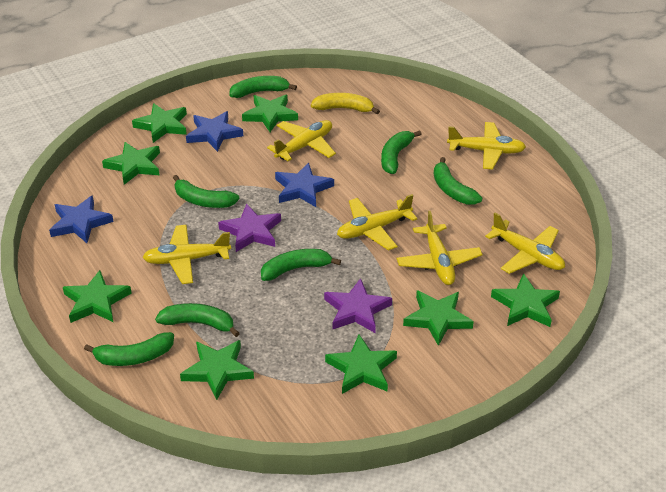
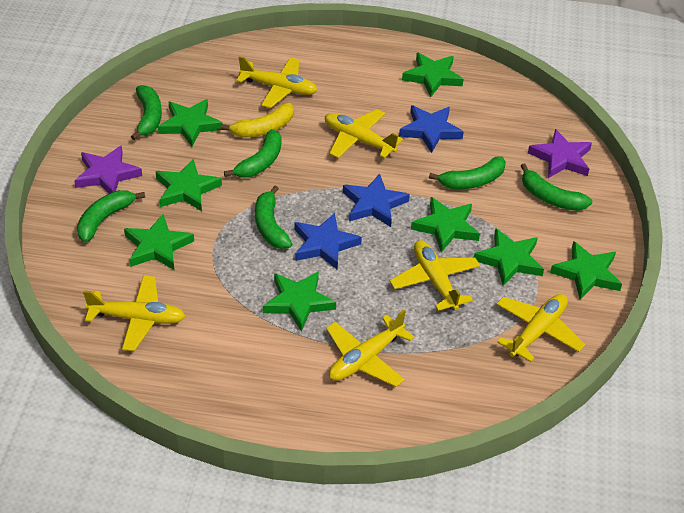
green banana: [84,332,174,366] [155,303,240,337] [173,175,239,208] [229,76,297,98] [261,249,341,281] [381,130,421,174] [434,157,482,205] = 7 -> [77,190,145,243] [131,85,162,140] [224,129,282,178] [255,186,292,249] [429,156,506,189] [521,164,592,211] = 6

